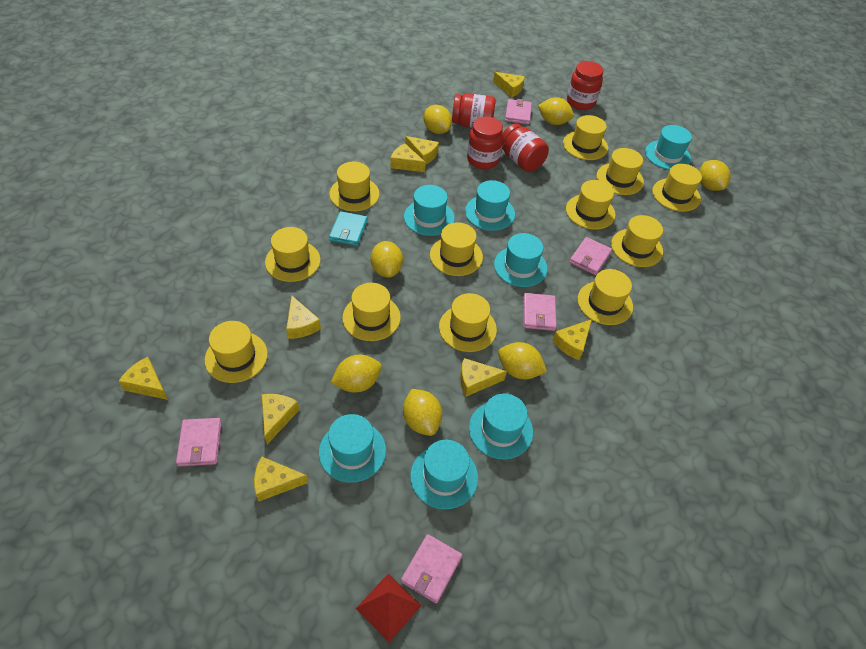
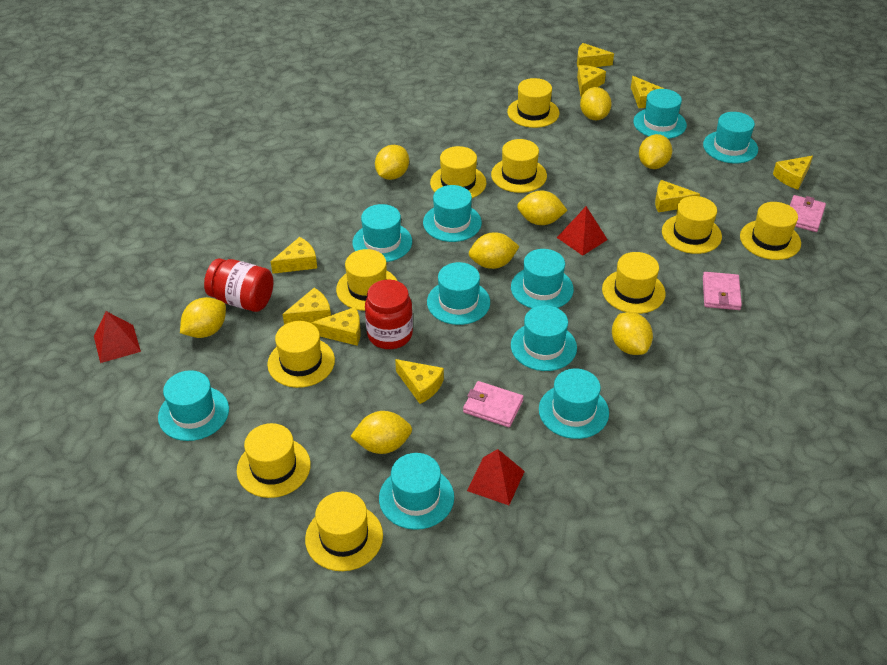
pink wallet: [176,418,222,466] [401,534,462,604] [505,99,532,124] [523,293,557,331] [569,237,612,275] = 5 -> [463,381,524,427] [703,272,742,310] [790,195,826,232] = 3
red jar: [452,93,496,128] [467,117,503,169] [502,124,549,172] [567,61,603,110] = 4 -> [204,258,273,312] [365,280,413,349] = 2
red pyramid: [356,573,421,642] = 1 -> [94,311,141,363] [467,449,525,505] [557,206,608,256] = 3
turquoise hat: [319,414,386,483] [404,185,455,236] [410,440,478,509] [465,180,515,231] [469,393,533,460] [494,233,548,287] [645,125,692,170] = 7 -> [158,370,229,441] [352,204,412,262] [379,453,454,530] [423,185,482,242] [427,262,490,325] [511,249,574,308] [511,305,577,371] [539,368,609,439] [633,89,687,139] [703,112,758,164] = 10
turquoise wallet: [329,211,368,246] = 1 -> none = 0
yellow hat: [205,321,268,383] [265,227,321,282] [329,162,380,211] [342,283,401,341] [430,222,483,276] [439,293,497,352] [563,115,608,160] [566,180,616,230] [578,269,633,325] [596,148,644,195] [611,215,663,267] [652,164,702,212] = 12 -> [237,423,311,498] [267,321,335,388] [305,492,383,571] [336,249,397,311] [430,146,486,198] [491,139,547,193] [507,78,559,128] [602,252,666,314] [662,196,722,254] [740,202,801,260] = 10
yellow lemon: [331,355,382,392] [371,241,403,278] [403,389,442,436] [424,105,452,134] [498,342,547,379] [538,97,574,125] [700,160,731,191] = 7 -> [180,297,226,338] [350,411,412,454] [375,145,409,180] [469,232,520,269] [517,191,568,225] [580,87,612,120] [612,312,653,355] [639,134,672,169] = 8

